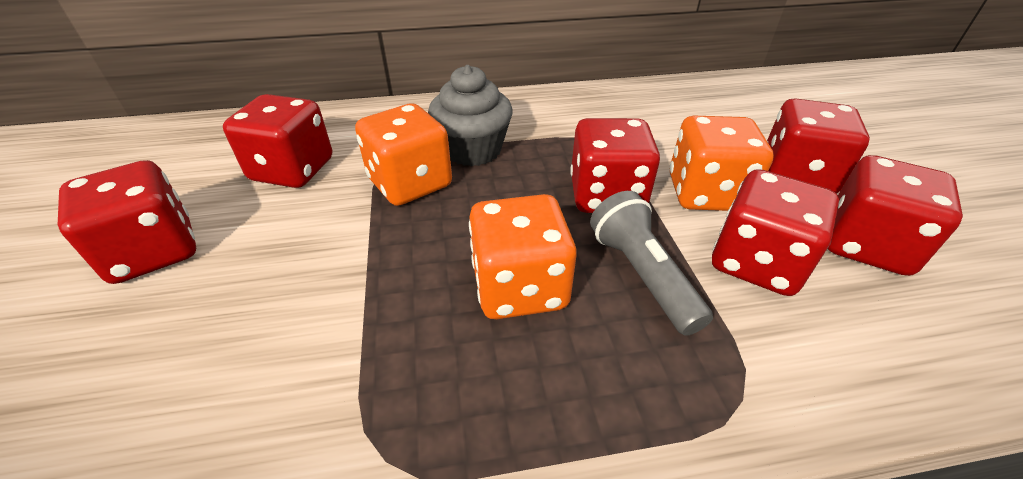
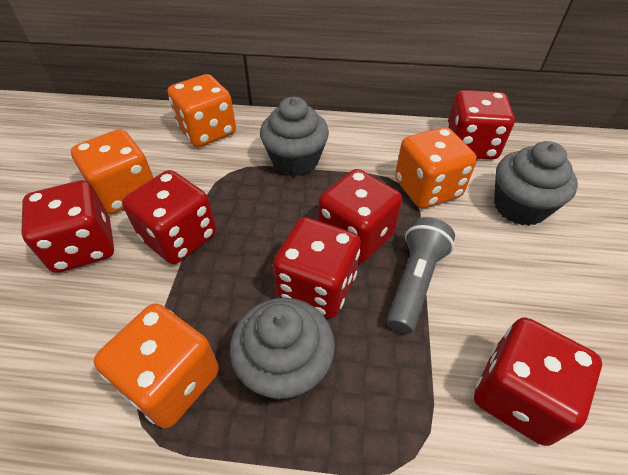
grey cupcake: [428,65,512,166] = 1 -> [230,298,335,401] [260,97,329,176] [494,141,578,226] = 3
orange dice: [355,104,452,206] [469,194,577,319] [670,116,774,211] = 3 -> [71,129,154,214] [94,303,219,428] [168,74,236,147] [395,127,477,208] = 4

